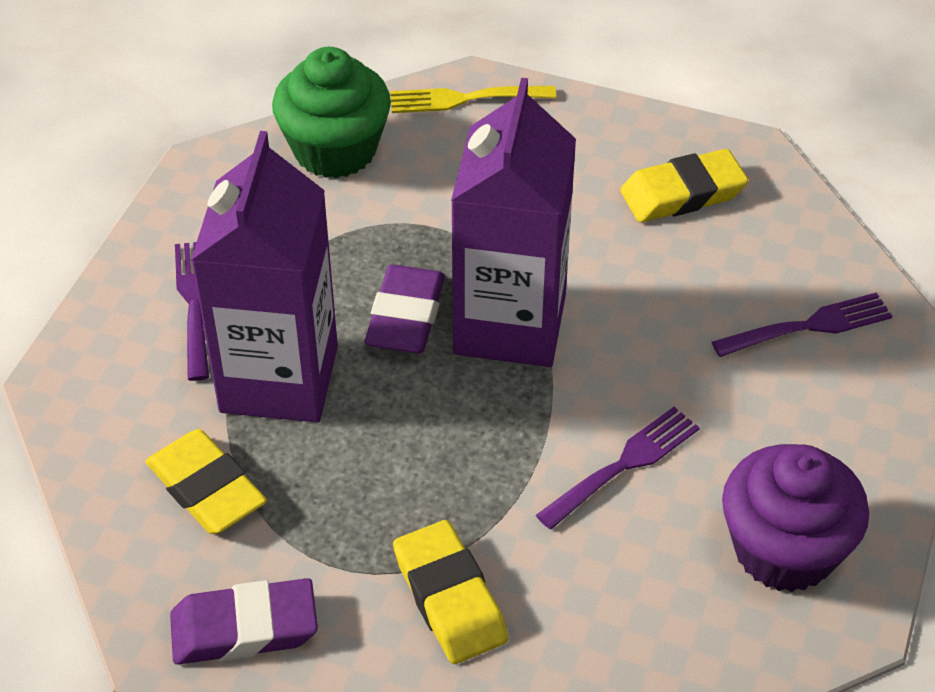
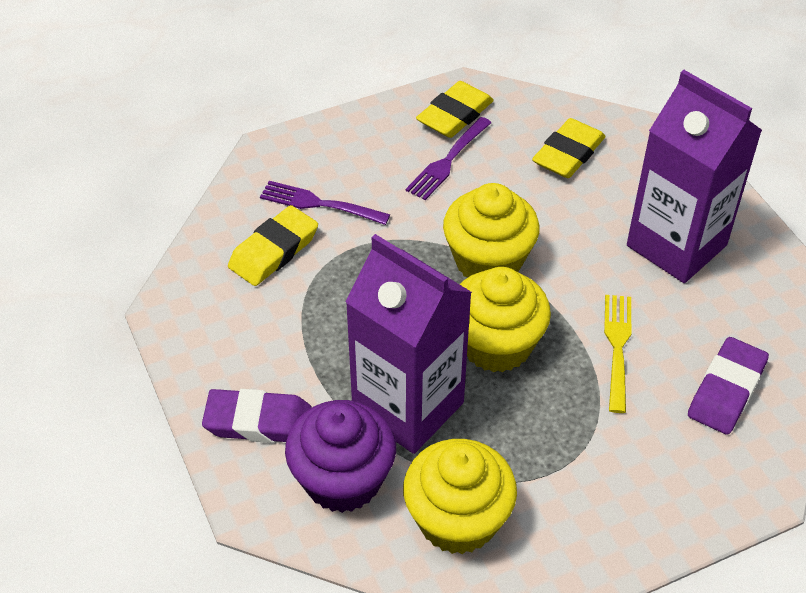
green cupcake: [272,47,391,178] = 1 -> none = 0
purple fork: [175,242,209,381] [536,407,700,530] [712,292,892,357] = 3 -> [260,181,390,225] [406,117,491,200] = 2
yellow cupcake: none = 0 -> [403,439,517,554] [443,183,539,277] [460,267,551,372] = 3

